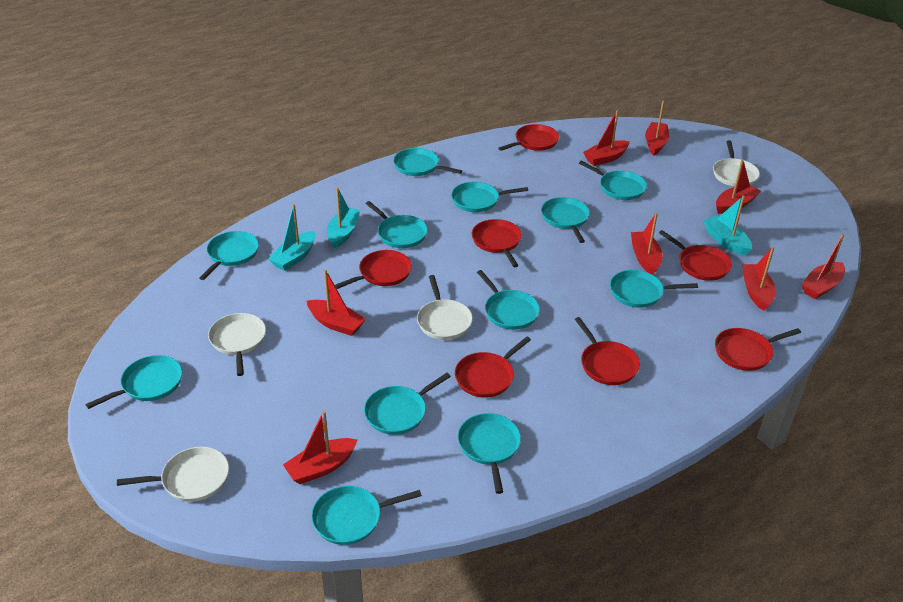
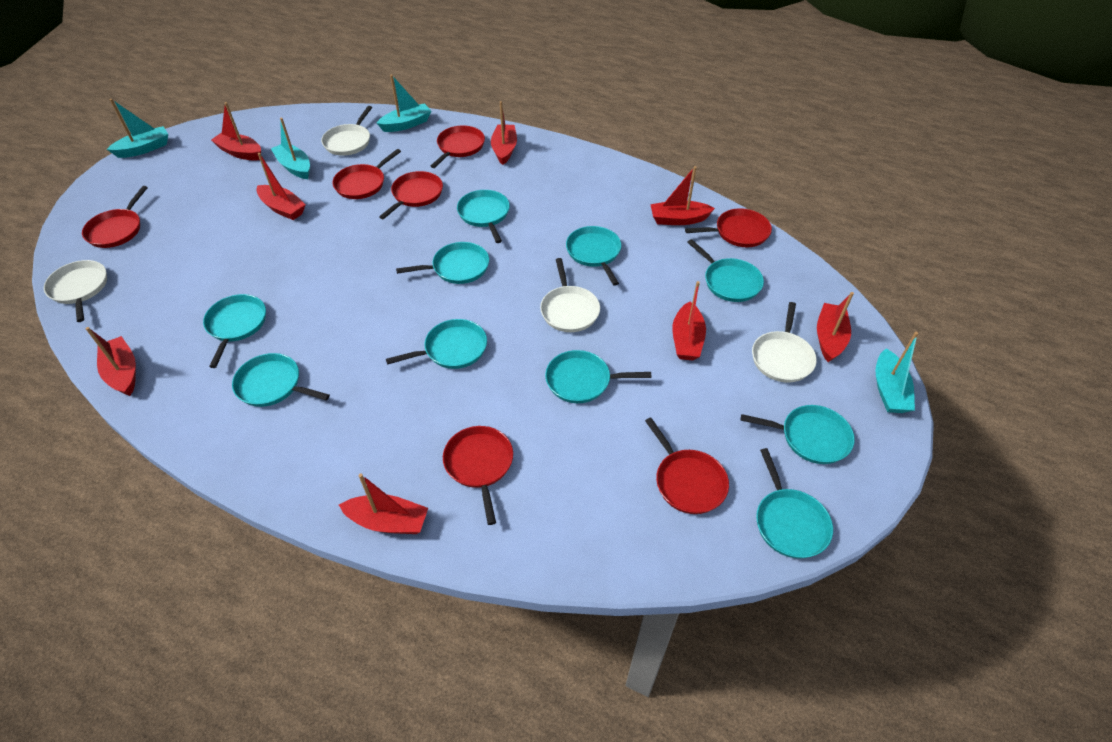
turquoise boat: [268,204,316,271] [327,187,360,249] [703,196,752,256] = 3 -> [107,99,168,158] [271,118,310,179] [377,74,432,132] [875,332,918,413] = 4
turquoise pan: [86,355,182,409] [199,231,259,280] [311,486,422,545] [364,373,451,435] [365,201,428,248] [393,148,462,176] [451,182,528,212] [457,413,521,494] [477,270,540,330] [541,197,590,243] [579,161,647,200] [610,270,698,308] = 12 -> [203,294,266,368] [232,353,330,407] [386,319,487,369] [396,242,489,284] [457,190,510,243] [545,350,651,403] [566,226,621,286] [687,239,764,302] [741,405,855,464] [756,448,833,559] = 10

